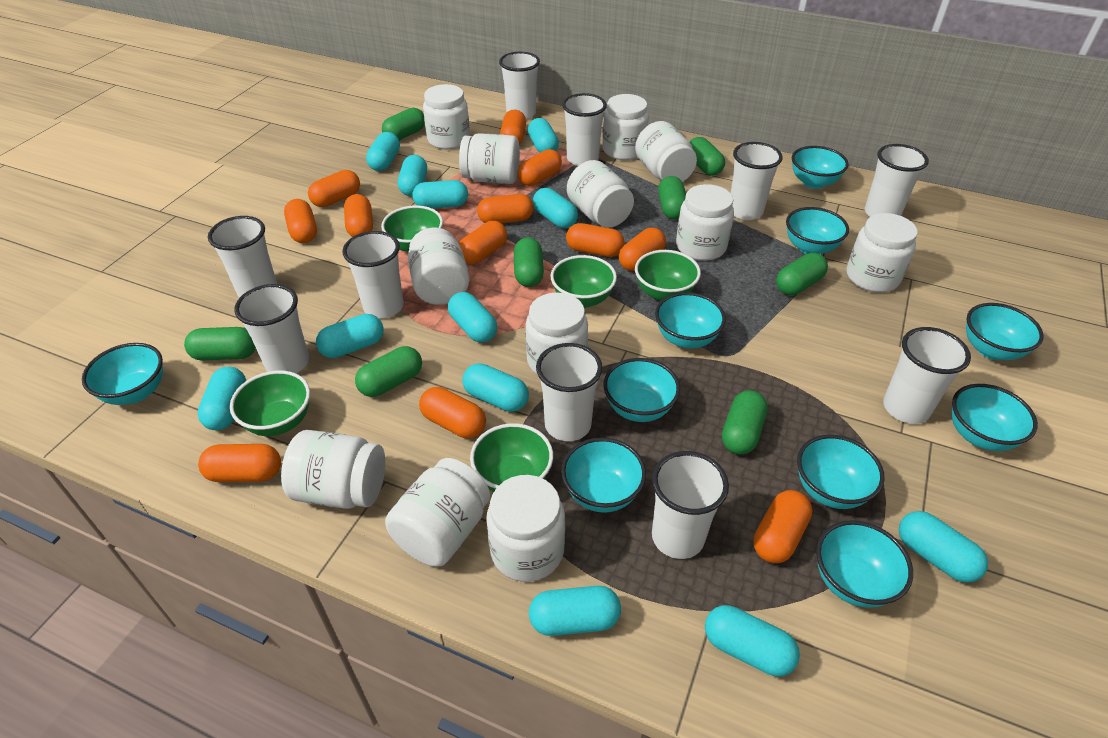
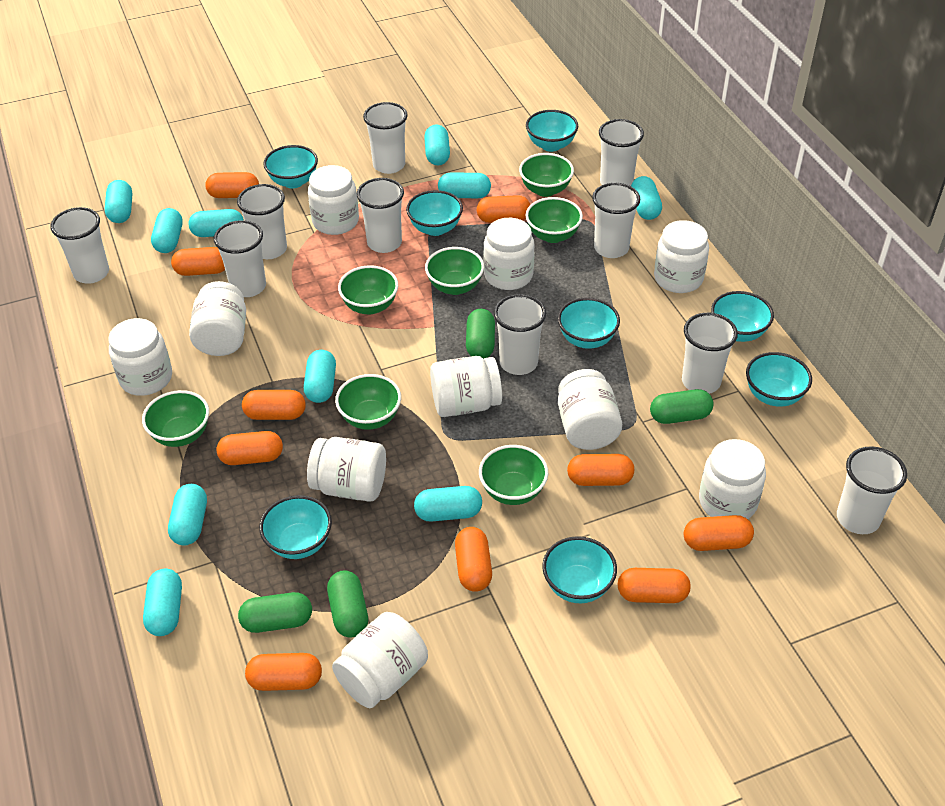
green bowl: [230,370,310,436] [381,205,443,252] [470,423,553,492] [550,255,617,308] [635,250,701,301] = 5 -> [142,390,209,447] [335,374,401,430] [338,265,398,314] [425,247,484,295] [479,445,548,505] [519,153,574,197] [525,197,583,243] = 7
green capsule: [184,327,256,361] [355,346,422,397] [382,108,425,140] [514,237,544,287] [658,176,686,220] [690,137,725,176] [722,390,768,454] [776,253,828,295] = 8 -> [238,592,312,633] [327,570,368,638] [466,309,495,359] [650,389,714,424] = 4
orange capsule: [198,444,281,482] [284,199,317,243] [308,170,360,207] [344,194,373,237] [419,387,486,438] [459,221,507,264] [477,194,534,223] [500,110,526,144] [518,149,562,186] [566,223,625,257] [619,228,666,271] [753,490,812,563] = 12 -> [171,247,225,276] [205,172,259,198] [217,431,283,465] [242,390,306,420] [245,653,322,691] [455,527,492,592] [477,195,530,223] [567,454,634,486] [617,568,691,603] [684,515,754,551] = 10
turquoise bowl: [82,343,163,405] [561,438,646,513] [603,358,680,422] [655,292,726,348] [786,207,849,254] [792,146,849,189] [797,435,885,509] [816,520,913,608] [952,384,1038,451] [966,303,1044,360] = 10 -> [259,495,332,559] [263,145,318,188] [406,190,463,236] [526,110,578,152] [542,536,617,603] [558,298,620,349] [711,291,774,342] [746,352,812,407] = 8
turquoise capsule: [197,367,246,430] [316,314,384,358] [366,132,400,171] [398,155,427,196] [412,180,468,209] [448,292,497,343] [462,363,529,412] [528,118,559,153] [529,586,621,636] [533,188,578,228] [705,605,800,677] [899,511,988,583] = 12 -> [105,180,132,223] [143,569,182,636] [151,208,183,253] [168,484,207,546] [188,209,244,237] [304,350,336,403] [414,486,482,522] [424,124,450,165] [438,173,491,198] [631,176,662,220] = 10
white jar: [281,430,385,509] [385,458,490,567] [408,227,469,305] [423,84,470,149] [459,133,520,184] [486,475,565,582] [526,292,588,375] [567,160,634,228] [602,94,649,160] [635,121,697,182] [676,184,734,261] [846,213,918,292] = 12 -> [108,318,172,396] [189,281,246,356] [307,437,386,501] [308,165,359,235] [332,612,428,708] [430,356,502,417] [483,218,534,290] [558,369,622,450] [654,220,709,293] [699,439,766,519] = 10

